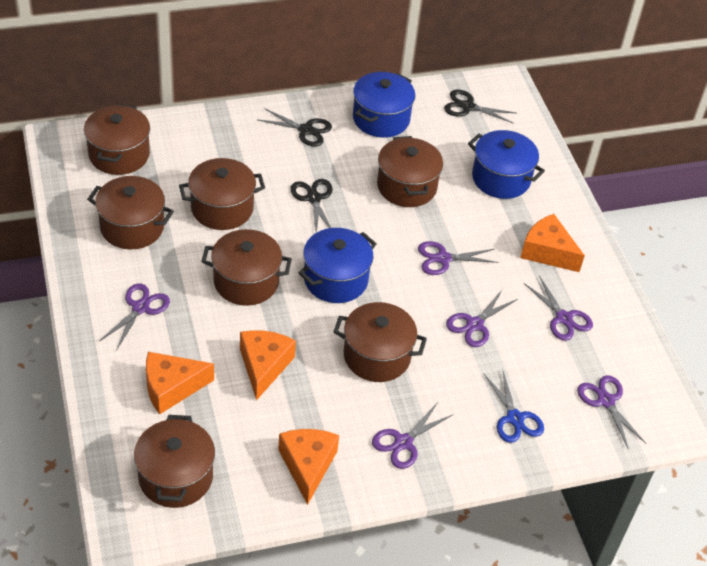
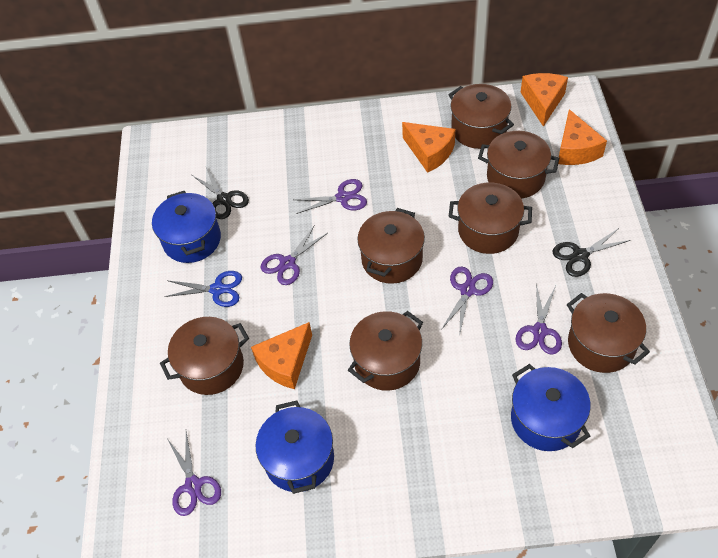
black scissors: [257,108,332,147] [290,179,332,233] [444,90,516,124] = 3 -> [192,167,249,219] [552,228,631,277] = 2
purple scissors: [99,283,170,351] [372,402,452,469] [418,241,499,275] [446,289,518,347] [524,276,593,341] [577,375,646,450] = 6 -> [168,431,221,516] [261,225,328,285] [294,179,367,214] [441,267,493,337] [516,283,562,355] = 5

